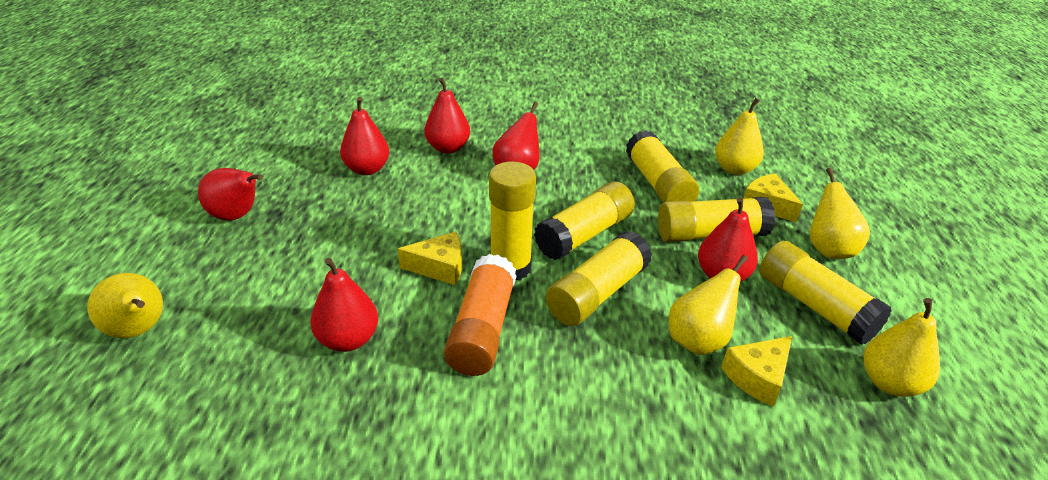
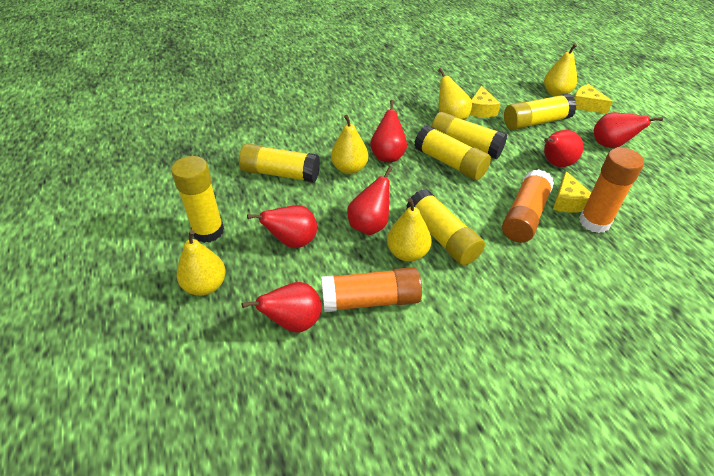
orange glue stick: [444,254,516,376] = 1 -> [321,267,422,312] [502,169,554,243] [579,148,644,233] = 3

